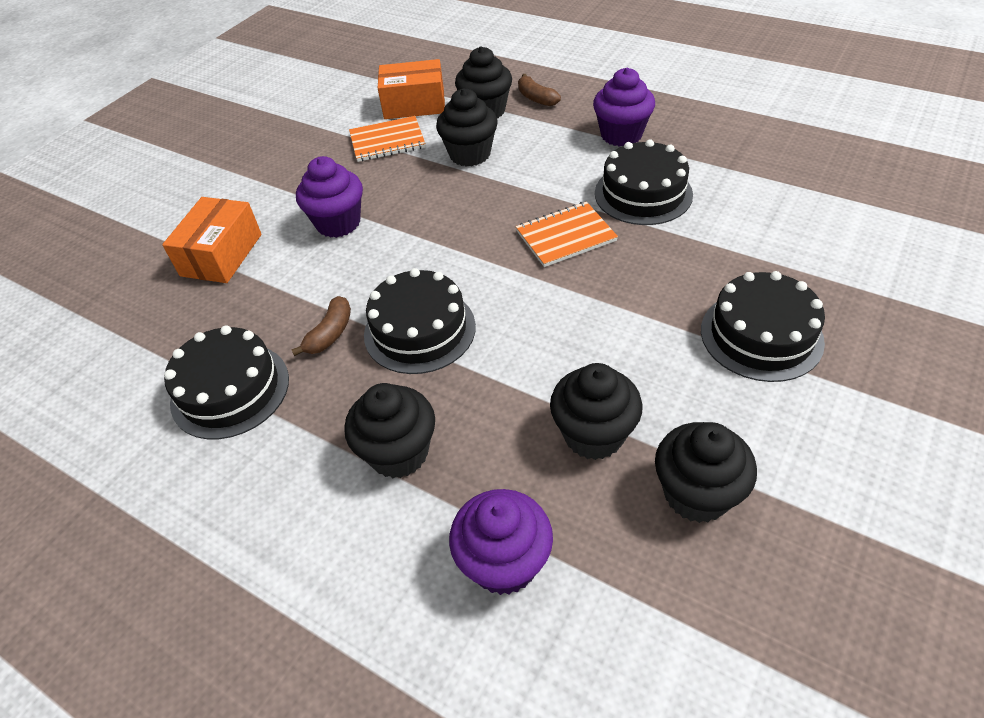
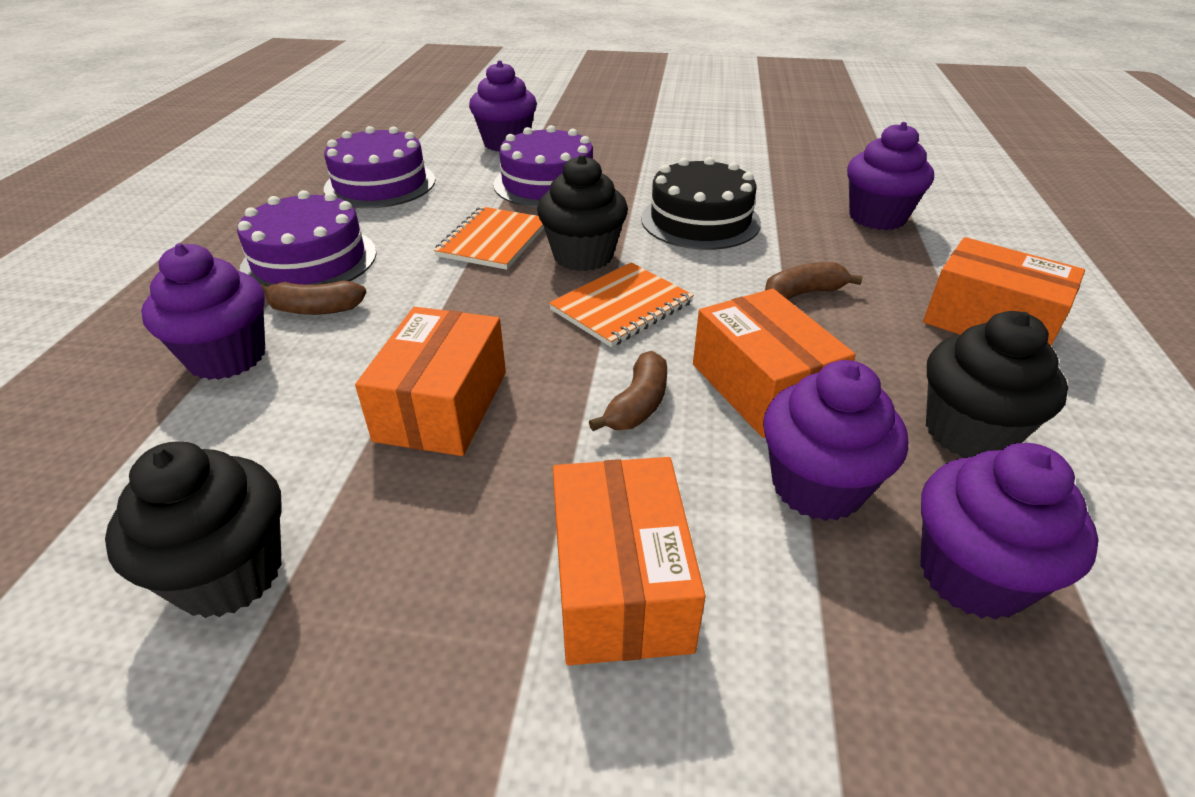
black cake: [164,325,289,439] [364,268,476,374] [595,139,693,225] [701,271,825,382] = 4 -> [641,157,761,250] = 1
black cupcake: [344,383,435,478] [436,88,498,167] [455,46,512,119] [550,363,643,460] [655,422,757,523] = 5 -> [105,442,282,618] [537,155,628,271] [926,311,1068,458] = 3
brown banana: [291,296,351,356] [518,74,561,106] = 2 -> [261,280,366,315] [589,351,667,431] [765,262,863,300] = 3
orange box: [162,197,262,283] [378,59,445,119] = 2 -> [355,307,506,456] [553,457,706,665] [693,289,856,438] [923,237,1085,346] = 4
purple cake: none = 0 -> [237,190,376,286] [324,126,435,208] [493,125,593,208] = 3
purple cupcake: [296,156,363,238] [449,489,553,595] [593,68,655,147] = 3 -> [141,243,265,380] [469,60,537,151] [763,360,908,521] [847,122,934,230] [920,443,1099,620] = 5

